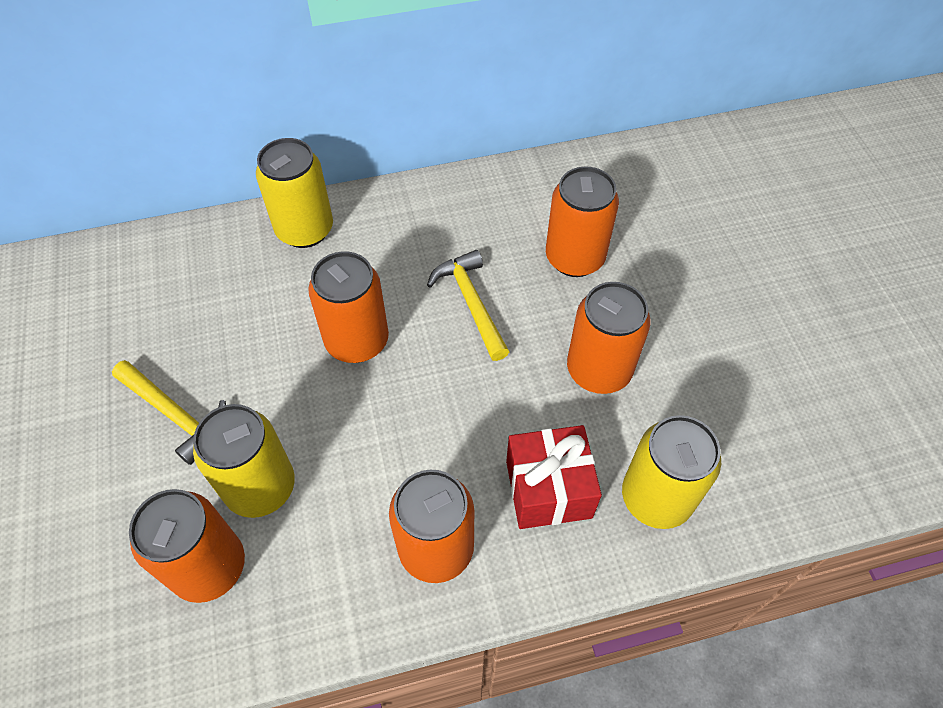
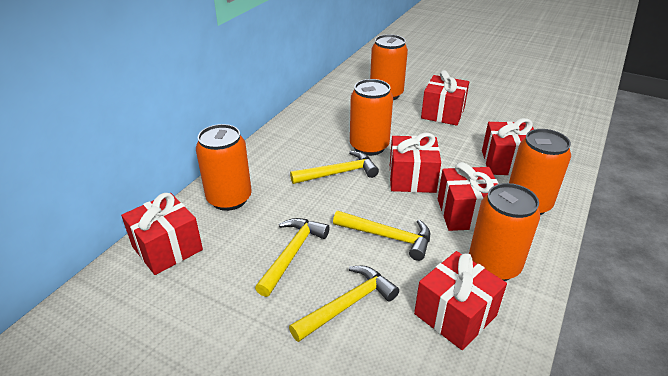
red gift: [506,425,602,529] = 1 -> [121,193,203,275] [390,133,441,193] [414,251,507,350] [421,70,469,126] [438,162,498,231] [482,118,534,176] = 6
yellow can: [193,404,295,518] [256,138,333,248] [622,415,721,529] = 3 -> none = 0
yellow hammer: [112,360,226,465] [427,250,509,361] = 2 -> [255,218,330,297] [289,266,399,342] [290,150,379,184] [333,211,430,261] = 4

